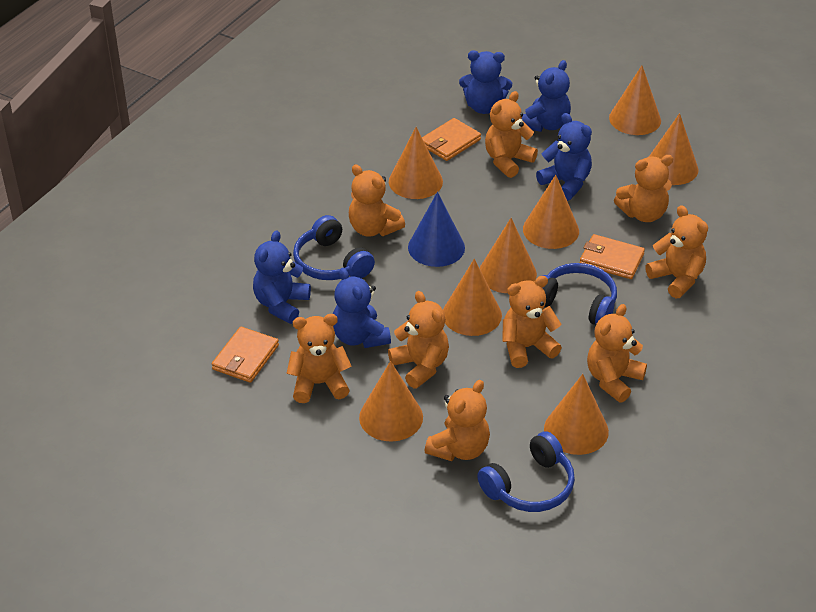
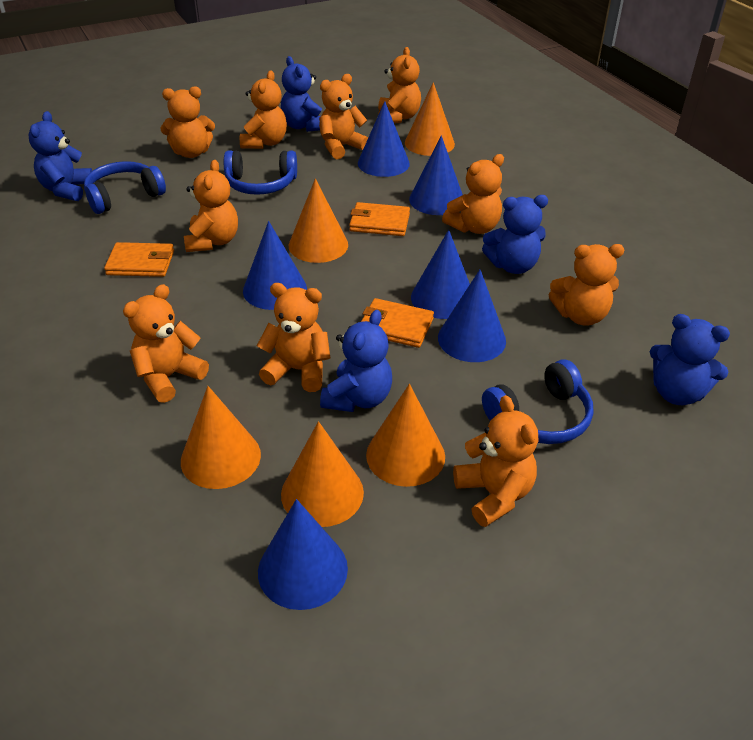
blue cone: [408,192,465,267] = 1 -> [243,221,307,310] [258,499,348,610] [358,101,410,177] [409,136,463,215] [411,230,470,319] [438,270,506,362] = 6
orange cone: [359,361,423,441] [389,127,443,199] [443,259,502,336] [480,218,537,293] [523,175,579,249] [544,374,609,455] [609,66,661,135] [649,113,699,185] = 8 -> [181,386,261,489] [281,421,364,527] [289,178,348,263] [366,384,445,487] [405,82,455,156] = 5
orange teddy bear: [286,314,352,403] [349,164,405,237] [388,291,449,388] [425,380,490,461] [485,91,538,178] [502,276,562,368] [587,304,647,403] [614,155,673,222] [645,205,708,298] = 9 -> [123,284,209,403] [160,86,215,158] [184,160,238,252] [240,70,287,149] [257,283,330,392] [319,74,368,159] [378,47,421,124] [442,154,504,234] [453,395,538,527] [549,244,624,326] = 10

